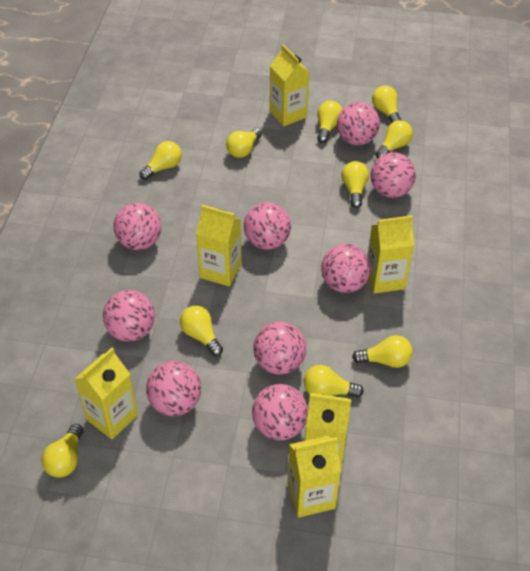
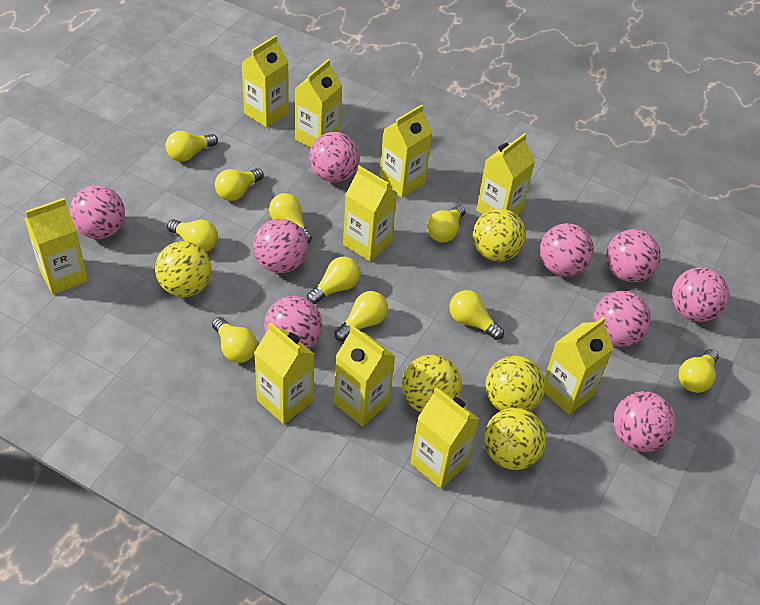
yellow ball: none = 0 -> [155,241,212,297] [402,355,462,412] [473,209,526,262] [484,408,546,470] [485,356,545,412] = 5
yellow carton: [75,348,138,439] [196,205,242,287] [269,44,310,126] [287,435,341,518] [305,393,351,468] [368,215,414,294] = 6 -> [25,198,88,294] [242,35,289,128] [254,322,314,424] [295,59,342,148] [334,325,395,427] [343,166,398,262] [379,104,432,198] [410,387,479,489] [476,133,535,215] [545,317,614,415] = 10

